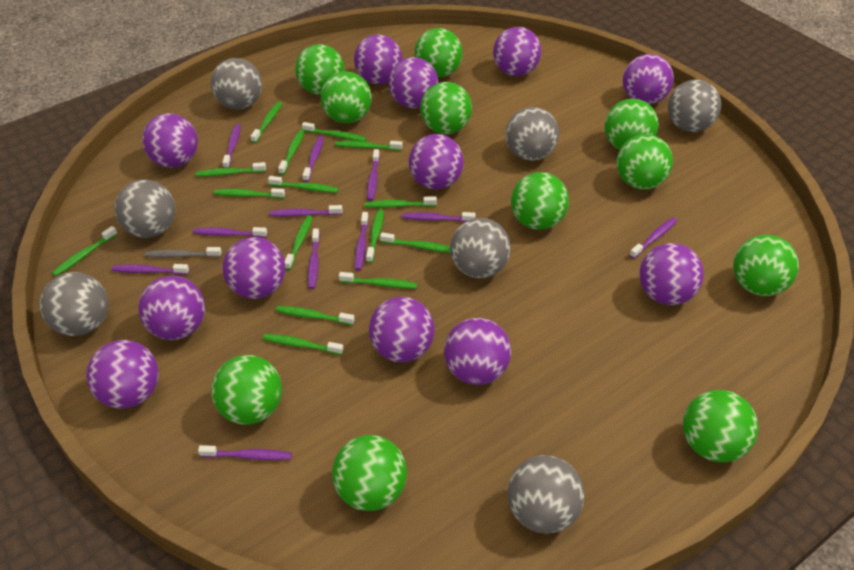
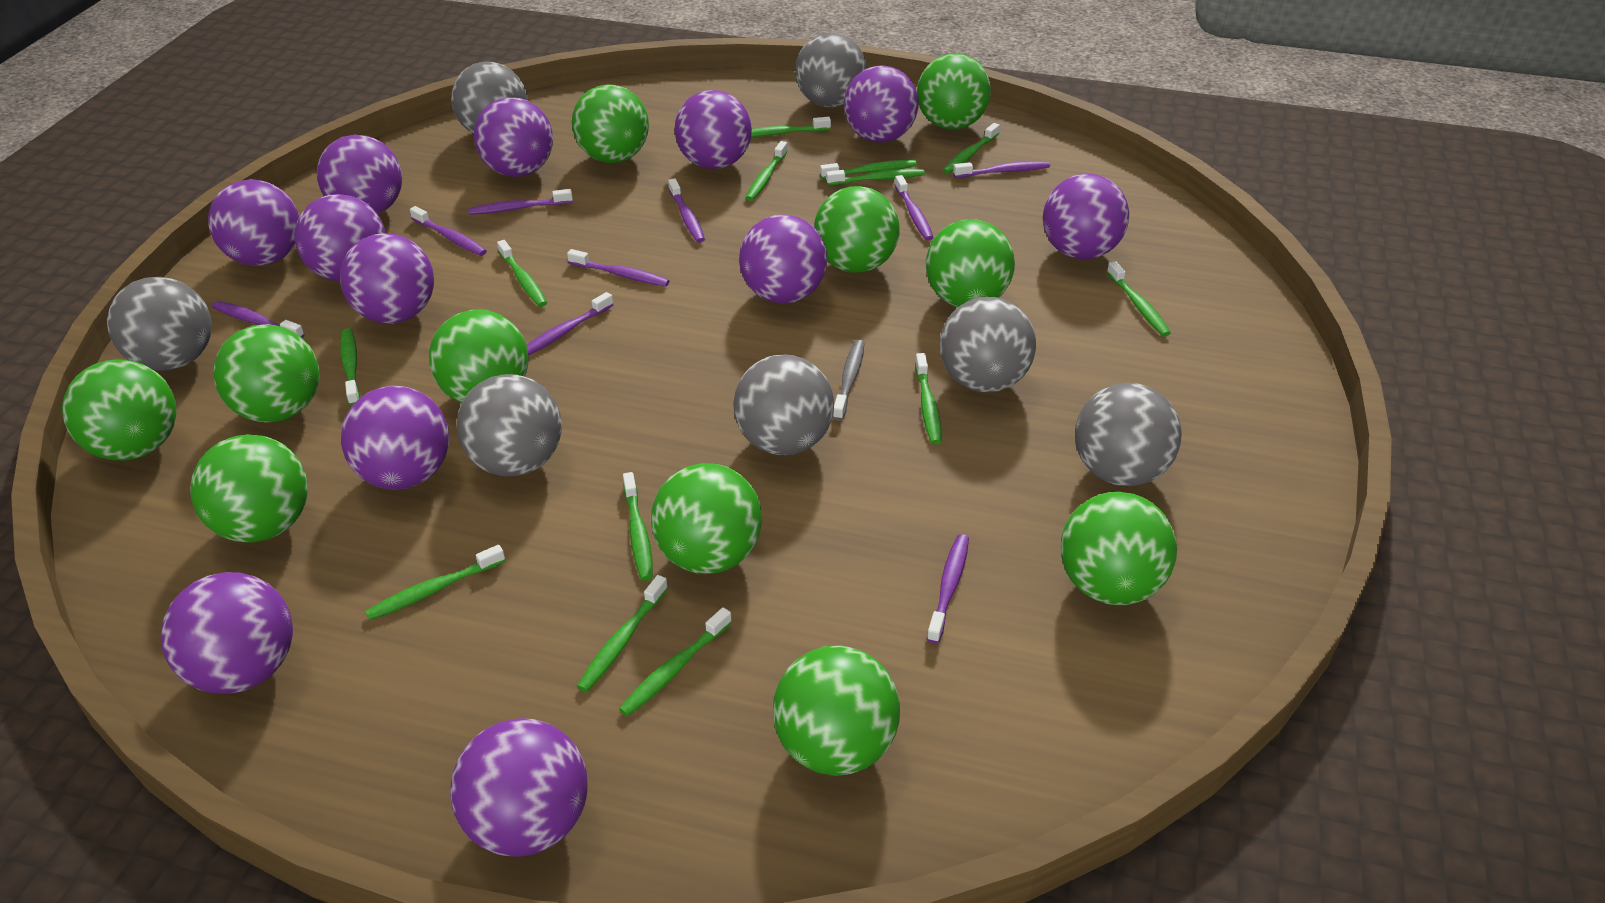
green toothbrush: [52,226,117,276] [196,162,266,177] [214,188,285,198] [251,102,282,143] [263,334,344,355] [268,176,338,193] [276,306,355,325] [278,130,304,175] [285,216,313,270] [302,122,366,142] [335,141,403,151] [339,272,417,289] [365,196,437,208] [366,209,384,263] [380,232,450,253] = 15 -> [340,328,360,406] [365,545,505,620] [497,240,547,307] [577,575,668,692] [619,607,732,717] [623,472,653,581] [745,141,787,201] [751,117,831,137] [820,160,917,179] [826,169,925,185] [915,353,942,444] [943,123,1000,174] [1107,261,1171,337] = 13
purple toothbrush: [111,264,189,275] [193,227,267,238] [198,445,292,460] [222,124,241,168] [269,205,343,217] [302,136,324,182] [308,228,320,289] [355,212,369,271] [367,149,380,201] [402,212,476,222] [629,217,677,259] = 11 -> [212,301,305,339] [410,206,487,256] [468,189,573,215] [526,292,613,355] [567,249,669,287] [668,178,705,243] [895,175,934,240] [927,534,969,644] [953,161,1050,178] = 9

